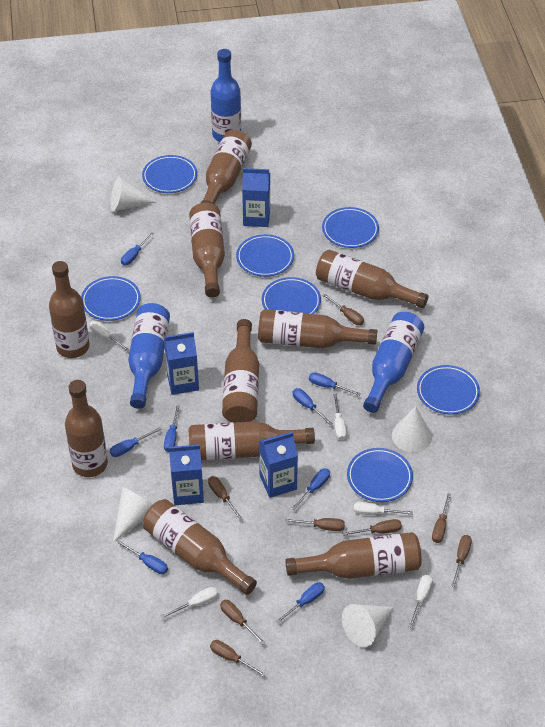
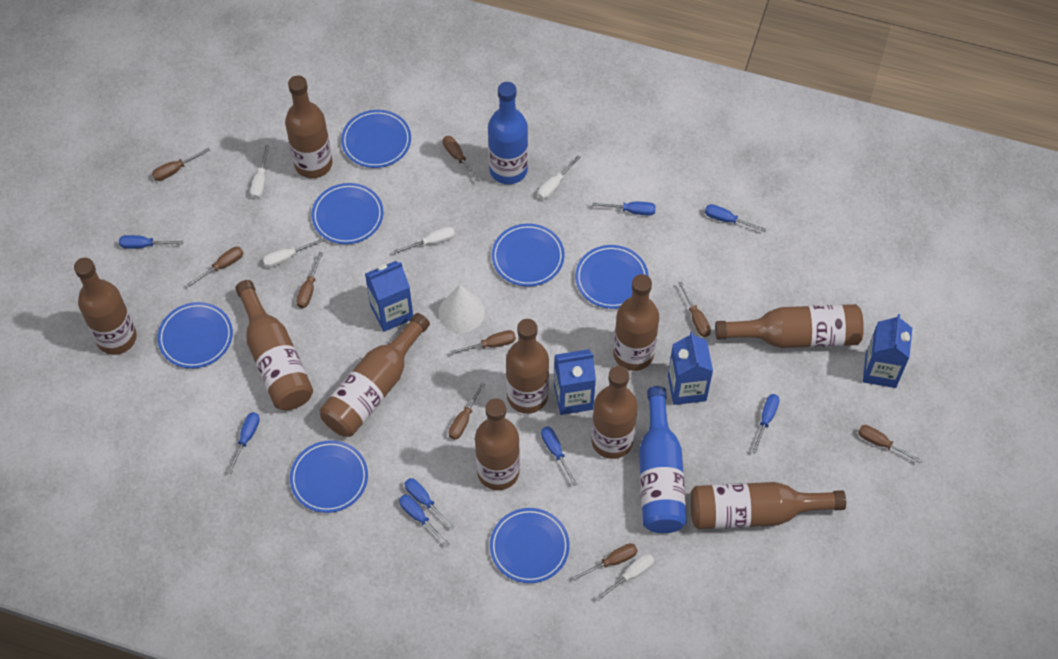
blue bottle: [128,303,170,409] [210,49,241,142] [363,312,424,413] = 3 -> [488,82,528,184] [639,386,687,533] = 2
brown screwdriver: [208,476,243,520] [210,640,266,677] [220,600,265,645] [285,518,345,531] [323,294,364,325] [342,519,402,536] [432,493,451,543] [451,535,472,587] = 8 -> [152,148,210,181] [187,247,243,287] [296,252,323,308] [443,136,480,182] [449,382,485,440] [451,330,516,354] [573,543,638,581] [678,281,711,337] [858,425,922,463] = 9
white cone: [111,177,156,212] [113,487,153,542] [342,604,394,647] [392,406,432,452] = 4 -> [438,284,485,333] = 1

